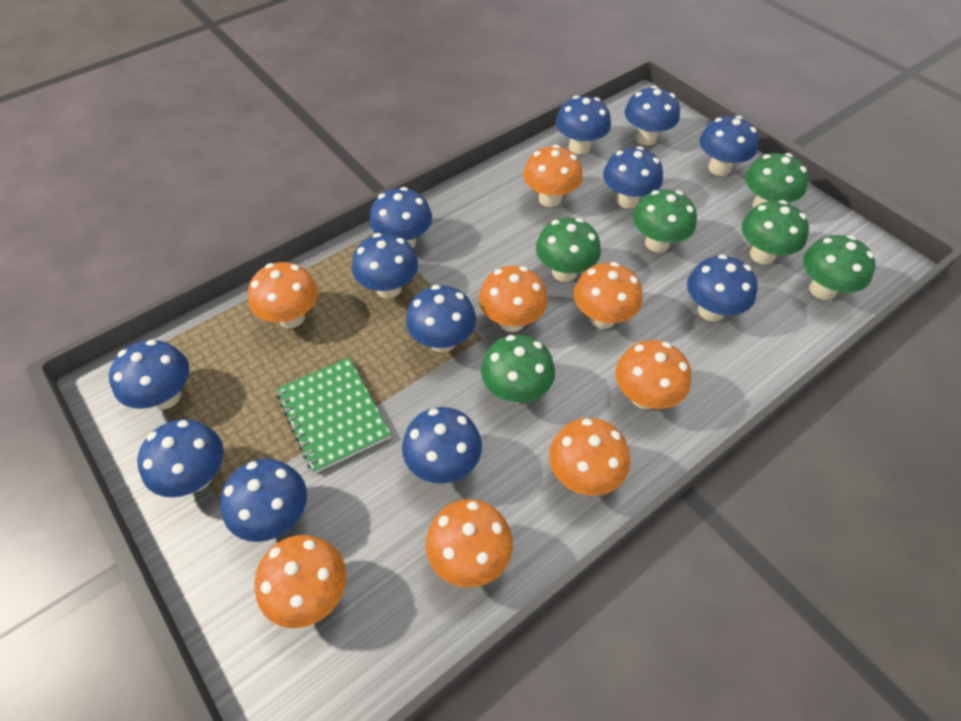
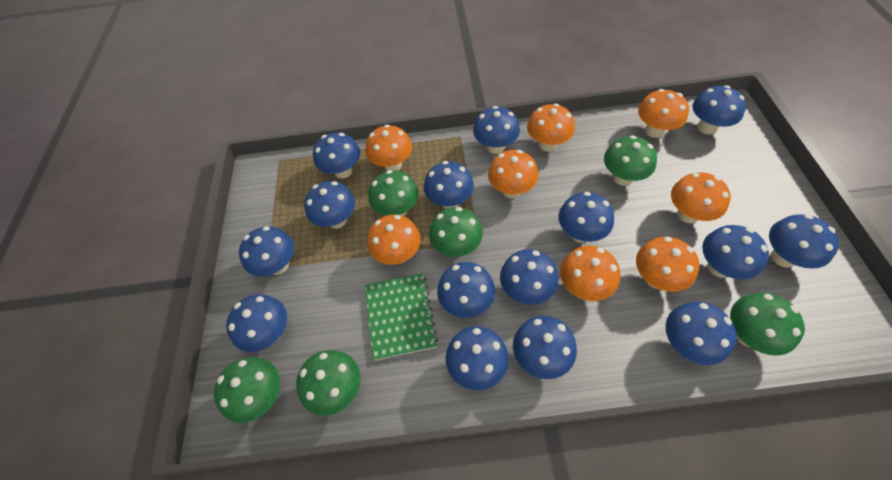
blue mushroom: [109,340,190,409] [137,419,224,497] [220,459,307,542] [352,233,418,299] [370,187,432,248] [402,407,482,484] [406,285,476,353] [555,95,611,155] [603,146,663,209] [624,86,680,145] [687,254,758,322] [699,116,759,176] = 12 -> [226,294,287,352] [239,226,294,276] [304,181,355,229] [313,132,360,179] [424,161,474,209] [437,262,495,318] [445,326,509,390] [473,106,520,154] [500,249,558,305] [513,316,577,379] [559,192,614,243] [666,302,737,365] [693,85,746,134] [702,225,769,280] [769,214,839,269] = 15

